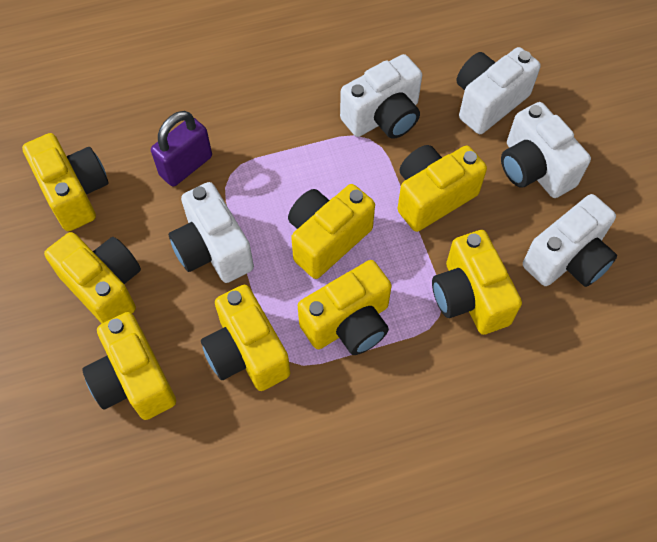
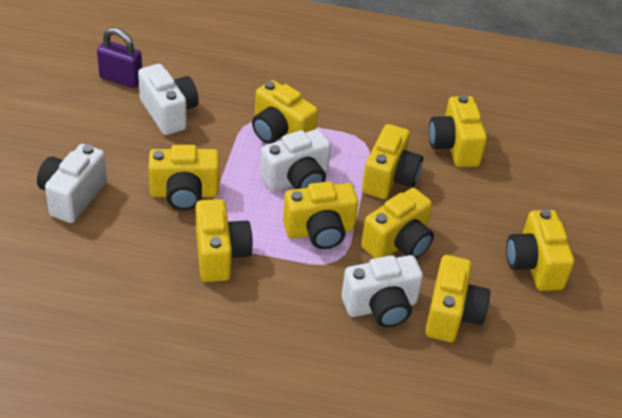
white camera: [169,182,254,283] [340,54,422,139] [456,47,541,134] [501,102,591,198] [523,194,617,287] = 5 -> [37,144,107,223] [138,64,199,135] [260,129,331,192] [341,255,423,328] = 4
yellow camera: [22,133,109,231] [44,232,141,323] [82,312,176,420] [201,285,290,391] [288,184,375,279] [298,260,392,355] [398,145,487,232] [432,230,522,335] = 8 -> [149,145,219,211] [196,199,253,282] [252,80,318,144] [283,181,358,249] [361,188,434,259] [362,124,423,199] [425,255,490,342] [429,94,487,167] [506,209,574,291] = 9

